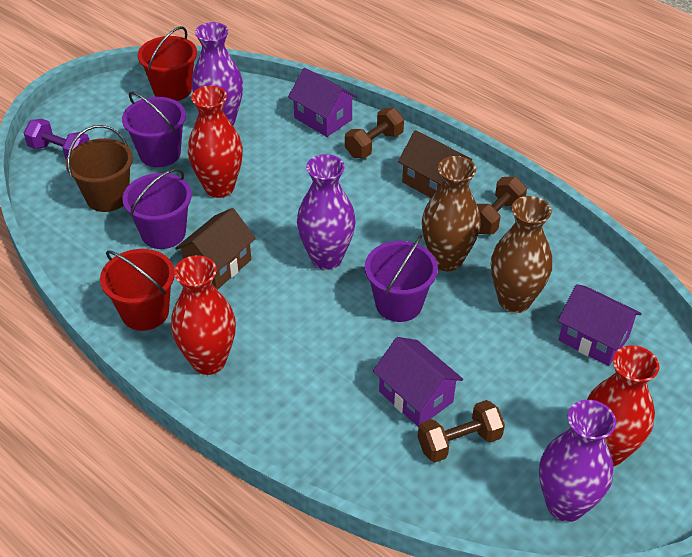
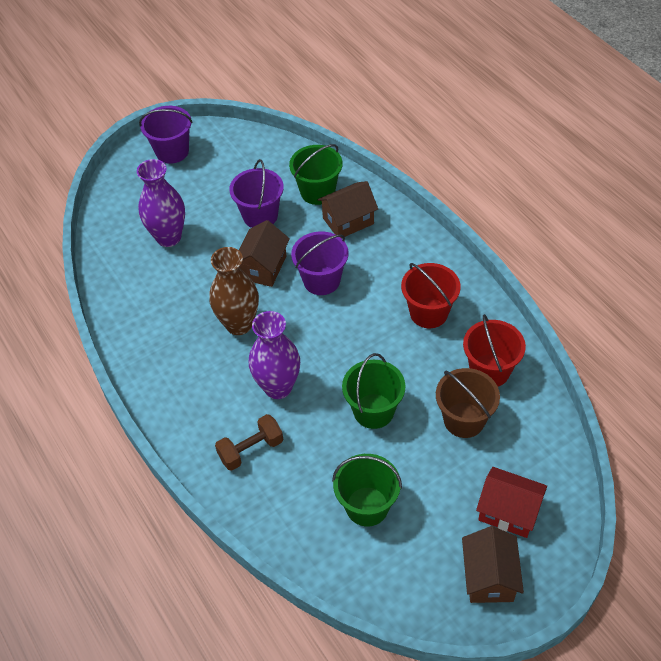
brown dumbbell: [345,108,404,158] [418,400,505,462] [477,177,527,234] = 3 -> [215,414,283,471] = 1
brown house: [175,208,256,290] [398,130,472,198] = 2 -> [239,220,290,287] [318,181,378,238] [462,526,524,603] = 3
brown vase: [422,156,481,271] [491,196,552,313] = 2 -> [209,247,259,335] = 1
green bucket: none = 0 -> [289,144,343,205] [332,454,402,526] [342,353,406,429] = 3
purple dumbbell: [24,118,90,159] = 1 -> none = 0
purple house: [288,68,358,137] [373,337,463,427] [558,284,642,366] = 3 -> none = 0
purple vase: [192,22,243,125] [297,154,356,270] [539,400,616,522] = 3 -> [137,159,185,247] [249,311,300,399] = 2
red house: none = 0 -> [476,467,547,538] = 1
red vase: [171,255,236,375] [188,86,243,198] [587,345,660,466] = 3 -> none = 0

